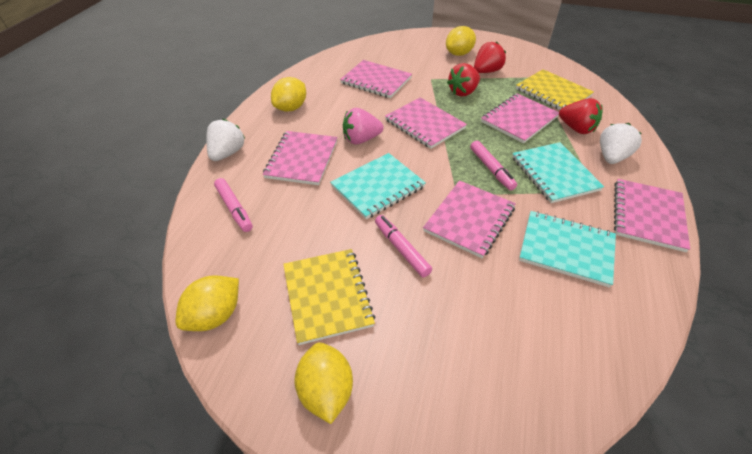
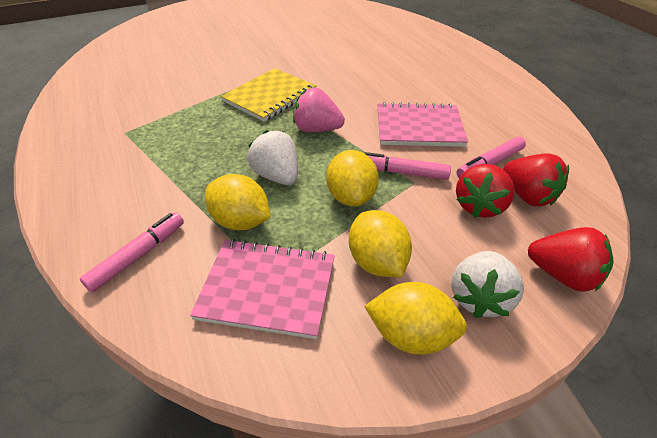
pink notebook: [263,131,337,185] [340,60,412,98] [385,97,467,149] [423,180,516,258] [481,93,559,143] [614,179,690,252] = 6 -> [190,239,335,339] [377,102,468,147] = 2
turquoise notebook: [330,153,426,219] [512,142,604,203] [519,211,616,288] = 3 -> none = 0
yellow notebook: [283,249,375,345] [516,69,594,110] = 2 -> [221,68,316,122] = 1

